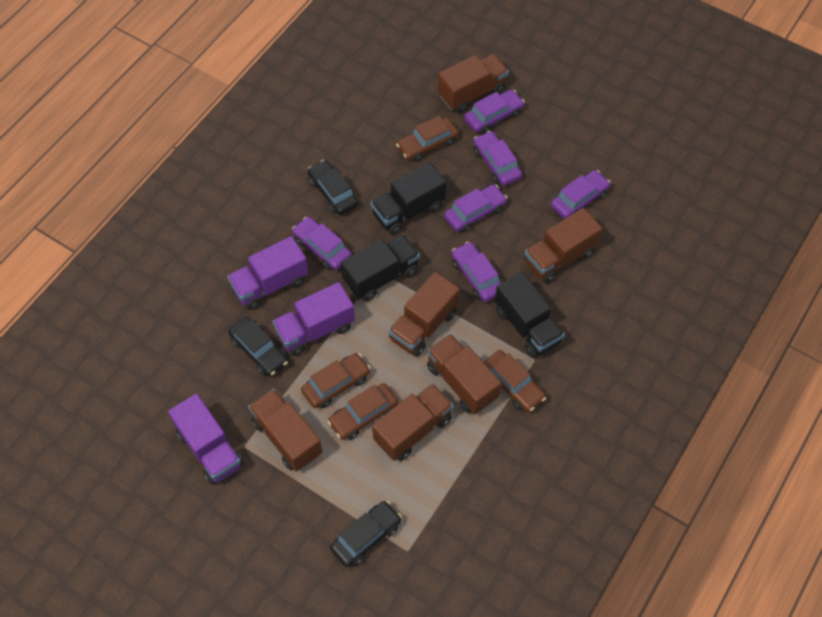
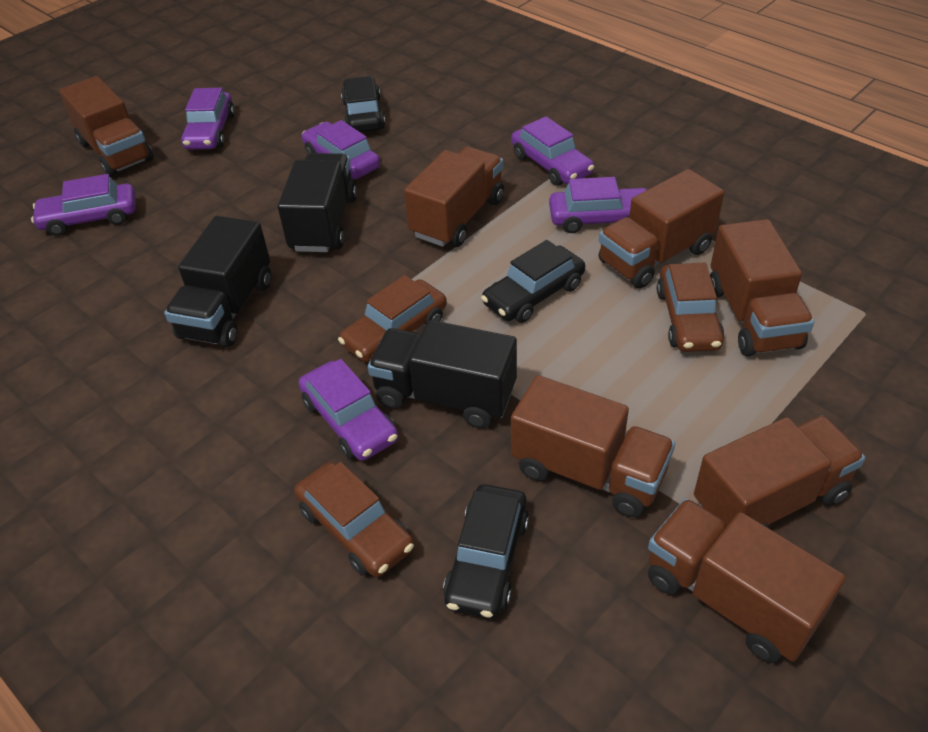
brown car: [301,353,371,408] [327,383,398,440] [396,116,459,162] [484,350,546,412] = 4 -> [294,462,414,577] [338,275,447,363] [657,263,724,352] = 3
brown truck: [248,389,322,472] [372,383,453,461] [388,272,460,357] [427,334,501,414] [438,54,509,113] [524,208,603,283] = 6 -> [59,76,153,177] [404,147,504,247] [511,375,675,517] [599,169,724,288] [648,499,846,663] [694,416,865,529] [710,219,814,356] = 7
purple truck: [168,394,243,484] [227,236,309,310] [272,282,355,356] = 3 -> none = 0

